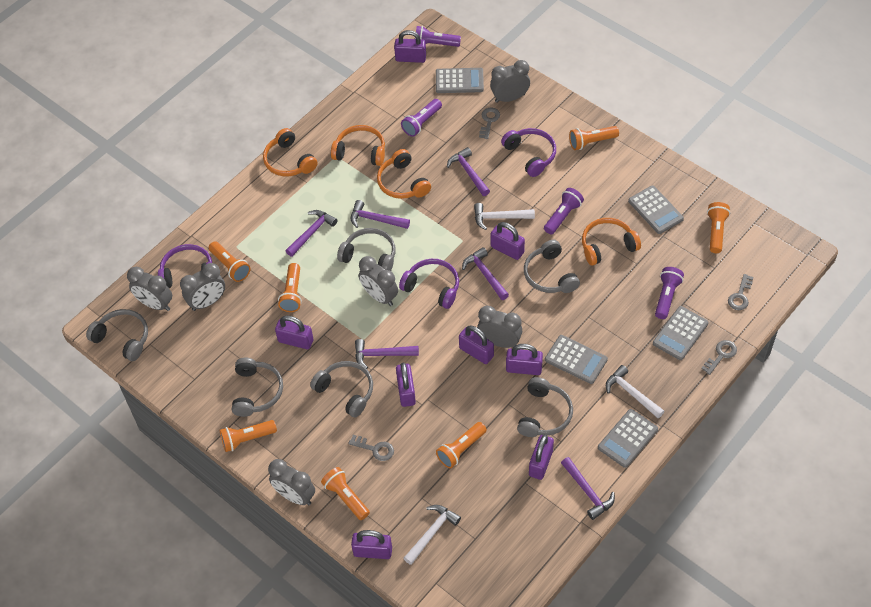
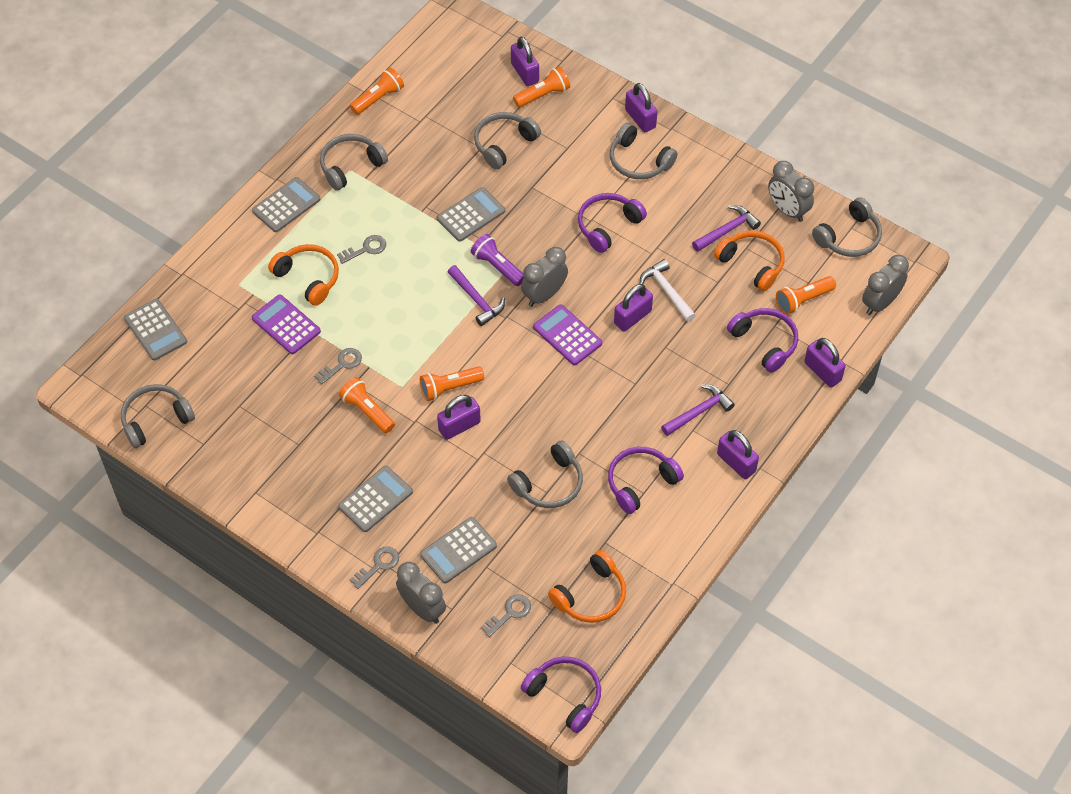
grey clock: [127,267,172,311] [180,263,225,311] [268,459,315,505] [359,256,398,306] [477,306,522,348] [490,60,530,103] = 6 -> [396,562,446,624] [521,247,568,307] [768,161,814,222] [862,255,909,315] = 4
orange flashlight: [209,241,251,282] [220,420,277,452] [278,263,302,312] [321,467,370,520] [436,422,487,468] [569,126,619,150] [707,202,730,253] = 7 -> [339,377,395,433] [350,67,404,115] [420,366,484,401] [513,66,570,107] [776,276,836,315] = 5
orange headphones: [263,128,318,176] [331,125,385,166] [377,149,431,199] [582,218,641,265] = 4 -> [268,244,339,306] [548,550,626,623] [714,230,785,291] = 3
purple calculator: none = 0 -> [252,295,321,354] [533,304,602,365] = 2
purple flashlight: [401,99,442,137] [415,26,461,47] [544,188,584,234] [655,267,684,319] = 4 -> [471,234,524,286] = 1
purple hammer: [286,210,338,257] [351,200,410,229] [355,339,419,369] [447,147,490,196] [462,247,509,300] [561,457,615,520] = 6 -> [448,265,505,326] [661,384,735,436] [692,205,761,252] = 3
purple headphones: [158,244,212,288] [399,259,459,309] [501,128,556,177] = 3 -> [521,657,601,733] [578,193,647,253] [608,447,684,514] [727,308,798,373] = 4
purple padlock: [275,315,313,349] [351,530,392,559] [394,30,426,63] [396,362,416,407] [459,325,494,364] [491,222,525,260] [506,344,543,375] [529,435,554,480] = 8 -> [437,395,481,440] [511,37,539,86] [614,284,653,331] [625,83,657,132] [717,430,759,479] [804,338,846,387] = 6
white hammer: [403,505,461,565] [474,203,535,230] [606,365,664,418] = 3 -> [640,259,696,322] = 1

